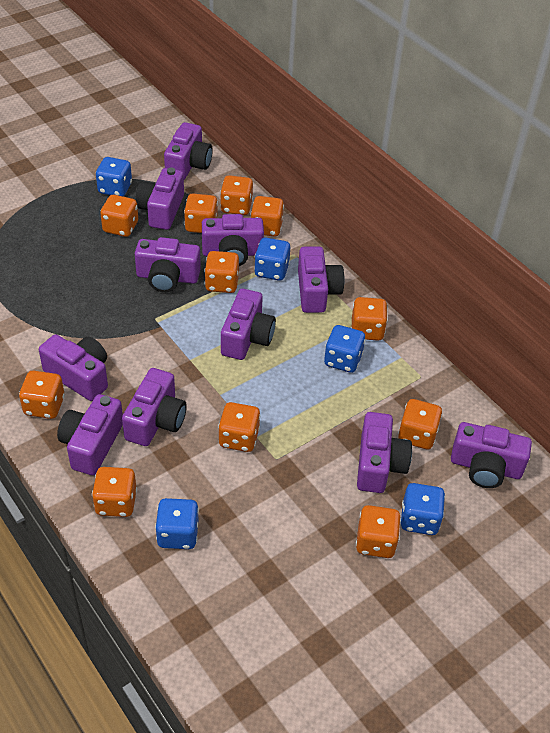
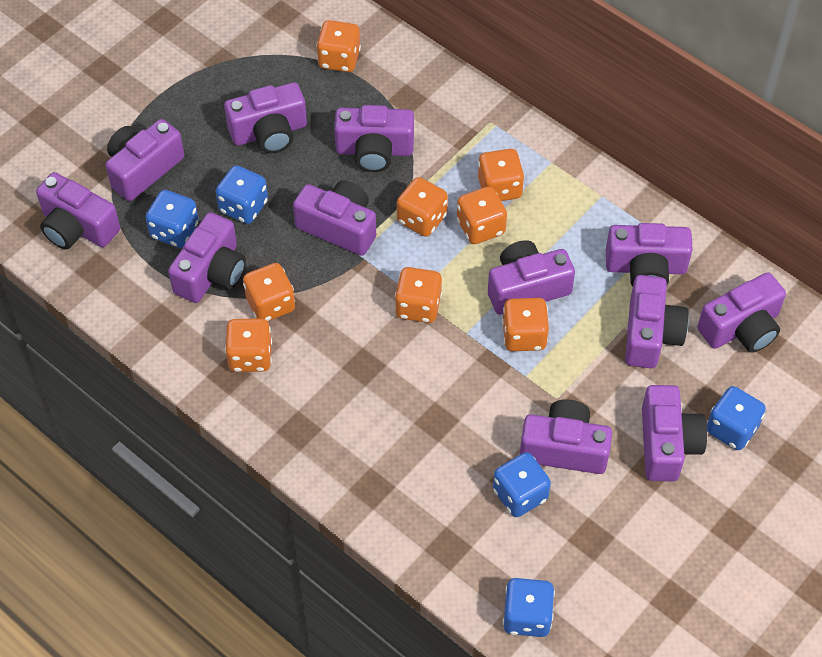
orange dice: [19,371,65,419] [92,467,137,517] [100,195,138,237] [184,194,218,233] [204,251,239,293] [218,402,261,452] [220,175,253,215] [250,196,284,237] [351,297,388,341] [356,505,401,558] [398,399,442,449] = 11 -> [225,318,272,372] [243,263,295,321] [316,20,361,72] [395,267,442,323] [397,177,448,237] [457,186,507,244] [478,149,525,201] [502,298,549,351] = 8
purple camera: [39,334,108,401] [57,394,123,475] [122,368,187,446] [135,237,201,292] [136,167,184,230] [164,122,213,180] [202,214,264,266] [221,289,276,360] [298,247,345,313] [357,412,412,493] [451,422,532,488] = 11 -> [36,172,120,250] [105,119,184,201] [168,212,246,303] [224,82,307,153] [293,181,376,256] [334,105,414,172] [488,240,575,314] [519,399,612,474] [606,223,693,287] [625,275,689,368] [642,385,707,481] [697,272,786,353] = 12

